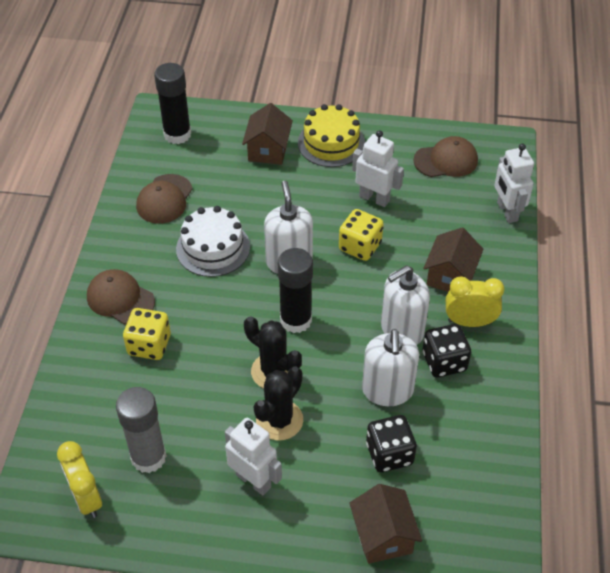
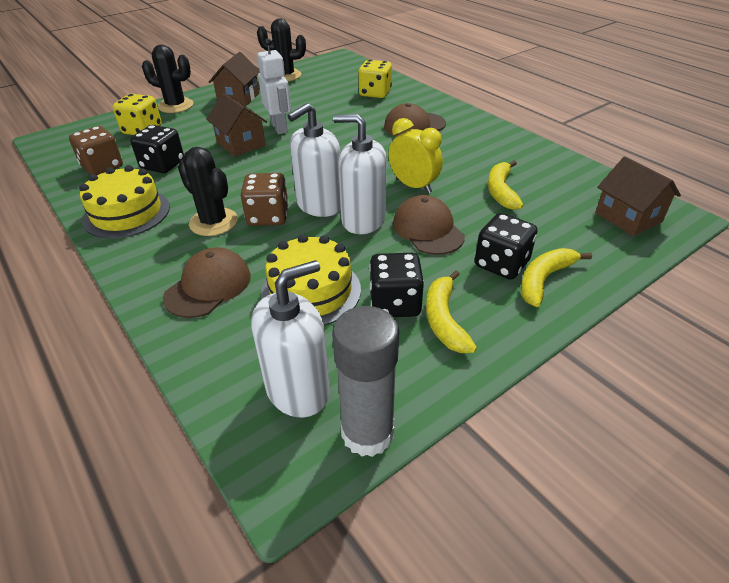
black cactus: [244,316,302,388] [254,367,303,441] = 2 -> [142,45,194,113] [178,147,238,236] [257,18,306,81] = 3
black dice: [366,415,417,473] [423,324,471,378] = 2 -> [130,125,184,173] [369,253,424,317] [475,213,537,280] = 3
black glue stick: [154,63,191,144] [278,248,313,333] = 2 -> none = 0
brown dice: none = 0 -> [69,126,123,175] [241,173,289,226] = 2
white cake: [176,206,250,277] = 1 -> none = 0
white robot: [225,418,282,496] [352,130,404,207] [494,144,534,223] = 3 -> [257,38,291,134] = 1
yellow banana: none = 0 -> [426,270,477,353] [488,160,523,210] [521,248,592,307] = 3
yellow cake: [298,104,365,167] = 1 -> [79,165,170,239] [261,234,361,326] = 2
yellow clock: [57,441,102,518] [446,277,505,327] = 2 -> [389,118,443,193] = 1

